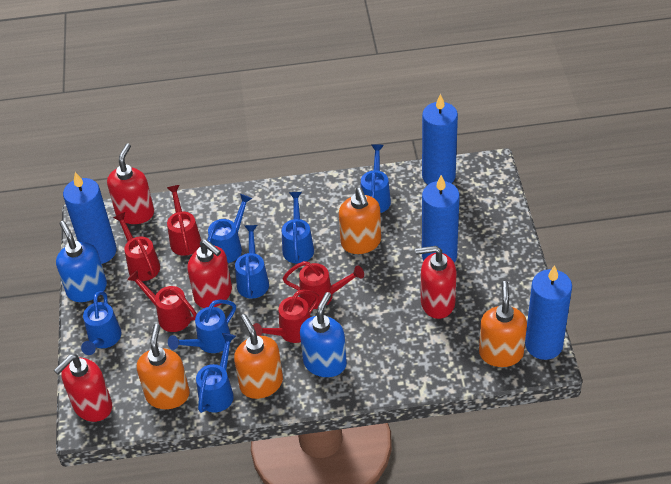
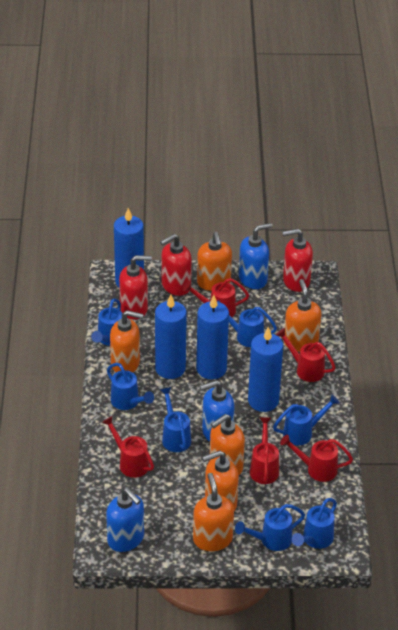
blue soap dispenser: [56,221,107,302] [300,292,347,377] = 2 -> [106,488,144,552] [200,380,235,442] [239,223,273,289] = 3
orange soap dispenser: [137,324,190,409] [234,314,283,399] [339,187,381,254] [479,281,527,367] = 4 -> [110,310,144,372] [193,473,234,551] [197,232,232,291] [202,450,239,511] [210,414,245,476] [284,279,321,352] = 6
red soap dispenser: [54,354,112,422] [107,143,154,224] [187,239,232,308] [415,246,456,319] = 4 -> [119,255,152,320] [160,234,192,296] [282,229,313,292] = 3

